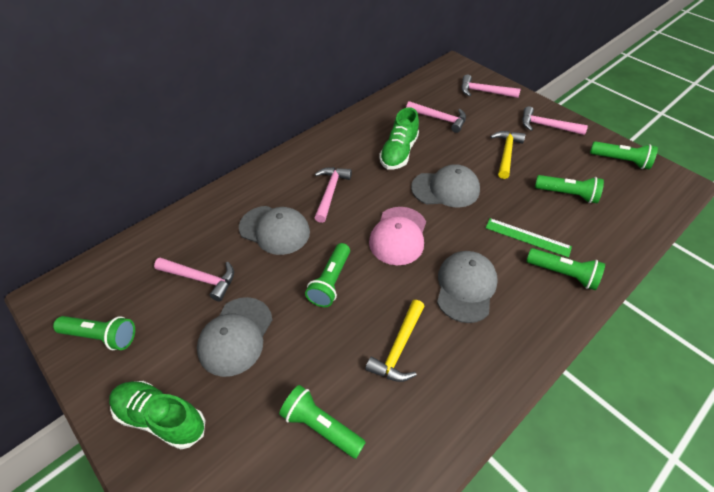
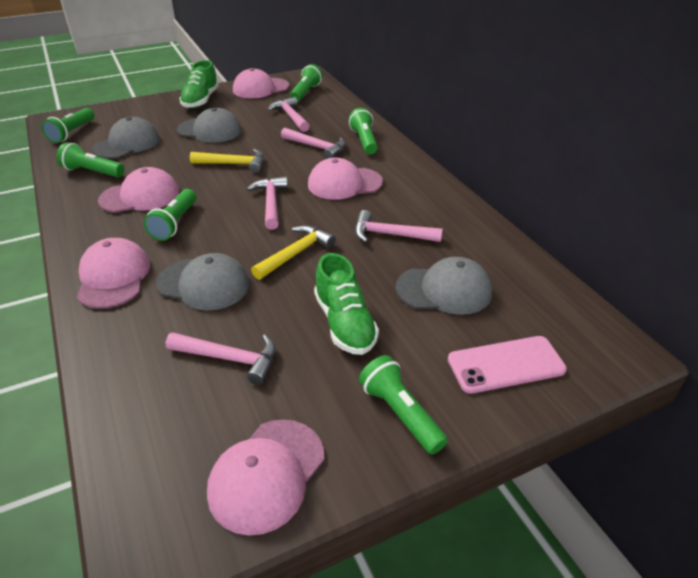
green ruler: [486,218,572,258] = 1 -> none = 0
pink cap: [369,207,426,265] = 1 -> [77,238,150,309] [98,167,179,213] [207,419,324,536] [233,68,289,98] [308,157,383,200] = 5
pink phone: none = 0 -> [448,336,567,394] = 1

